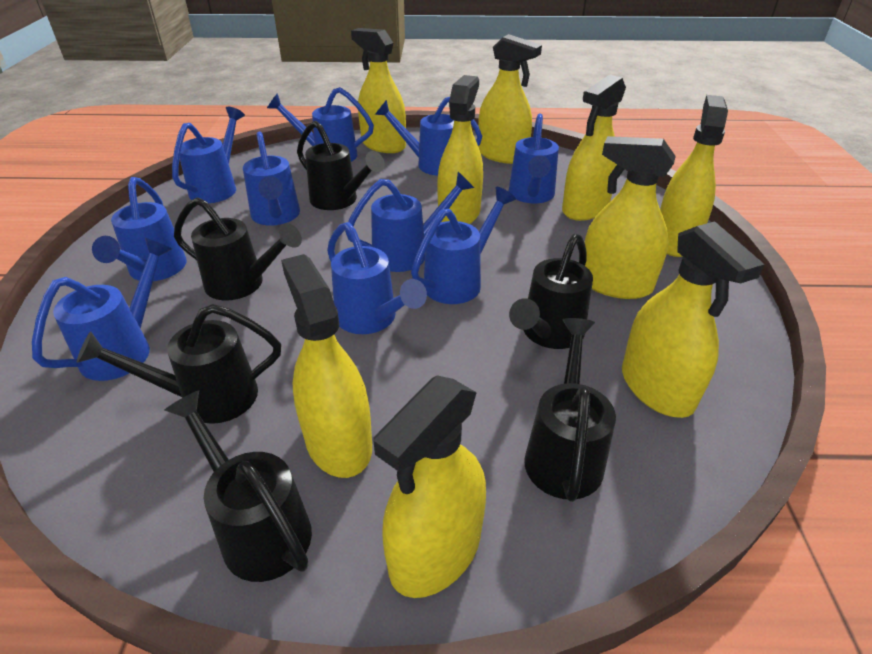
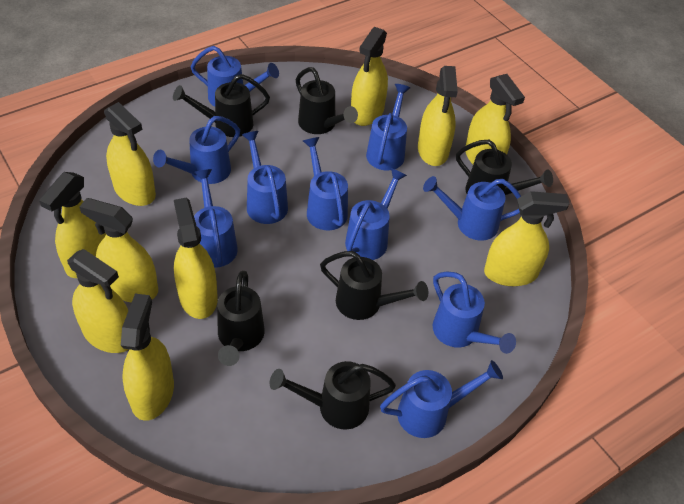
yellow spray bottle: [281,254,372,478] [351,28,406,153] [373,375,486,598] [437,75,483,224] [478,34,542,164] [562,74,626,221] [585,136,676,299] [622,222,765,418] [660,95,728,257] = 9 -> [39,172,106,278] [67,249,129,353] [79,198,158,303] [104,102,156,206] [121,294,174,421] [174,197,218,319] [351,27,388,126] [418,66,458,166] [465,74,525,164] [484,191,570,286] = 10

